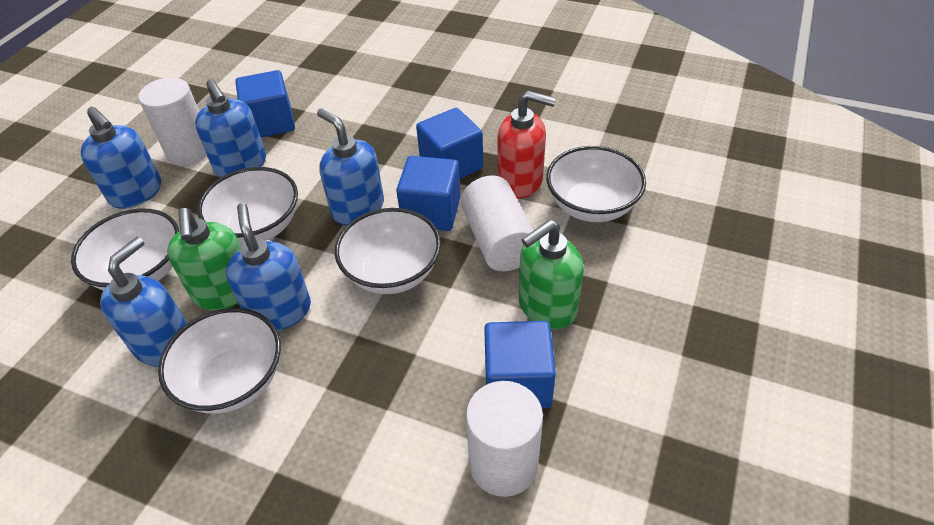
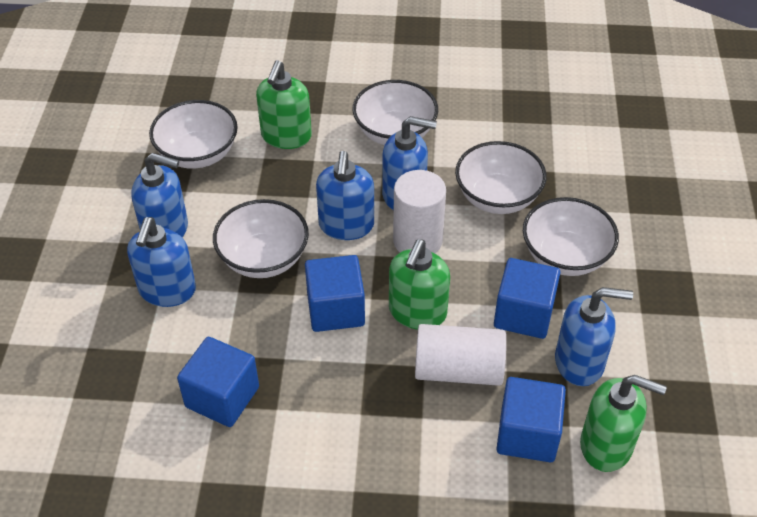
green soap dispenser: [167,208,241,310] [519,220,584,329] = 2 -> [256,60,312,149] [389,239,450,330] [580,375,667,472] = 3
red soap dispenser: [498,91,556,199] = 1 -> none = 0
white cylinder: [139,77,207,165] [461,175,534,271] [466,381,543,497] = 3 -> [393,170,446,254] [415,324,506,386] = 2

